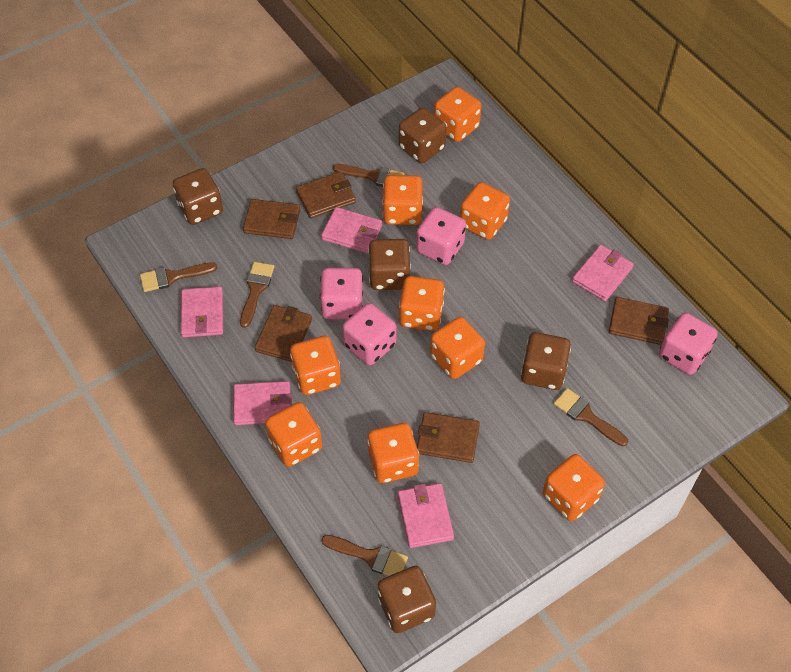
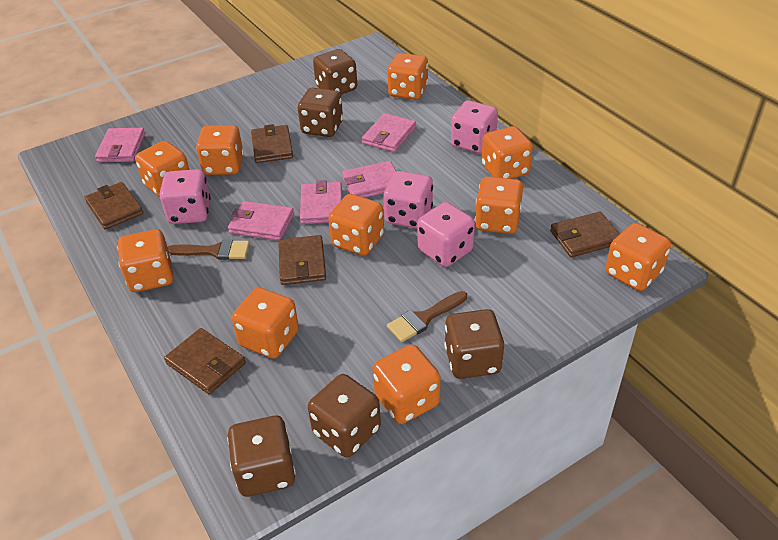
brown brush: [140,262,217,292] [240,262,274,328] [321,535,408,576] [333,164,404,187] [553,388,628,447] = 5 -> [168,239,250,260] [387,291,467,342] = 2
orange dice: [265,402,322,467] [290,336,341,395] [367,423,419,483] [382,175,423,225] [399,276,445,331] [430,317,485,379] [434,87,482,142] [460,182,510,240] [543,454,605,521] = 9 -> [118,229,173,292] [135,141,189,197] [196,125,244,175] [232,287,299,359] [328,194,384,256] [372,344,441,424] [387,53,428,100] [475,176,523,234] [482,126,533,179] [605,223,671,291] = 10

